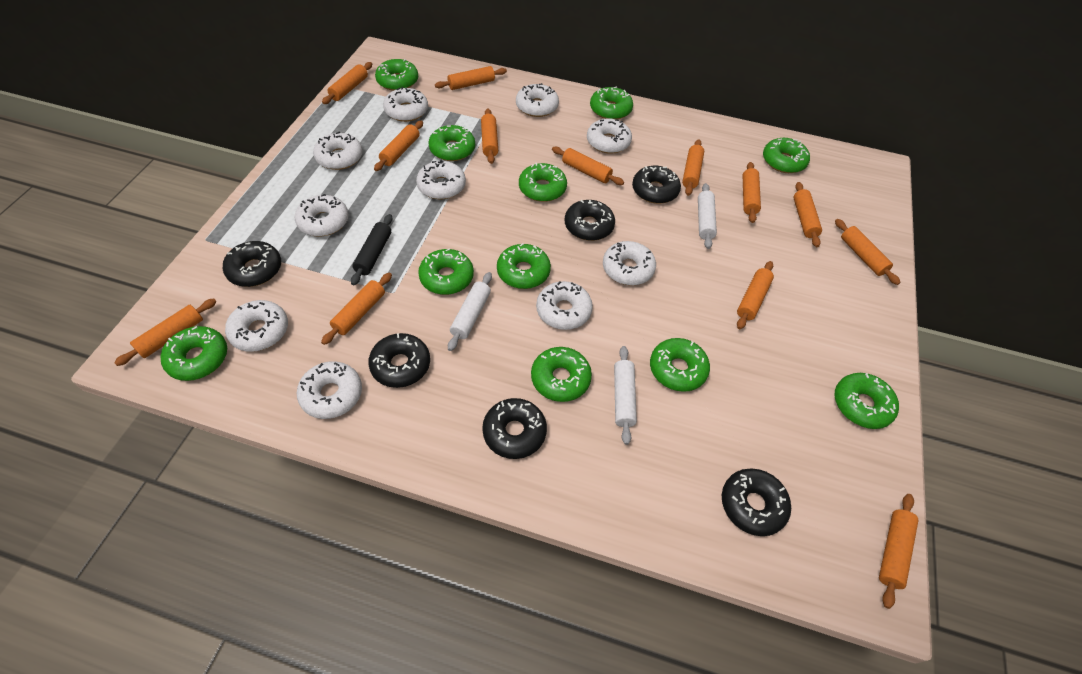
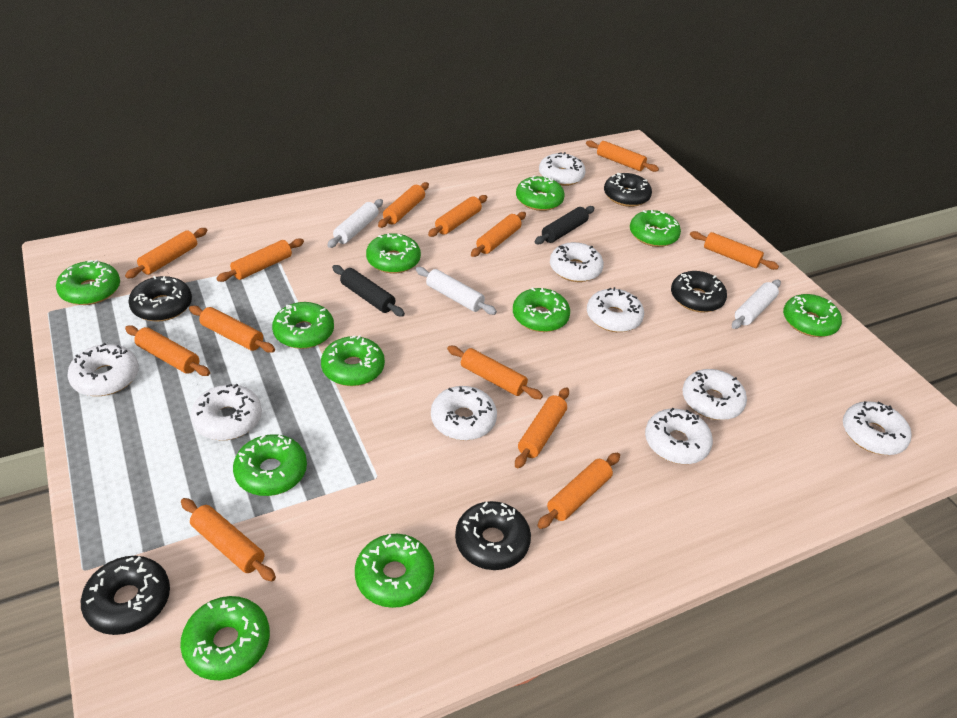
black donut: [223,241,281,287] [368,333,430,388] [482,398,547,459] [565,200,615,241] [632,166,681,204] [722,469,791,536] = 6 -> [81,556,170,635] [128,276,192,322] [455,501,531,570] [604,173,652,207] [671,271,727,313] = 5
black rolling pin: [351,214,392,285] = 1 -> [332,265,405,317] [535,206,595,244] = 2
white donut: [225,300,288,352] [295,194,349,236] [297,361,362,419] [313,132,363,170] [383,87,428,122] [416,160,466,199] [516,83,559,117] [536,281,593,330] [587,118,632,154] [603,241,656,285] = 10 -> [67,343,139,396] [191,384,262,440] [431,386,497,441] [539,152,586,186] [550,242,604,282] [587,287,644,332] [645,408,713,464] [682,369,747,420] [843,401,911,455] = 9

